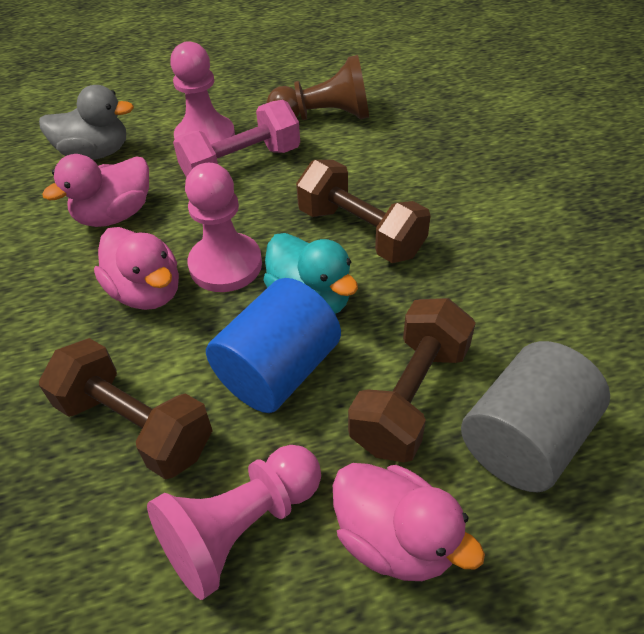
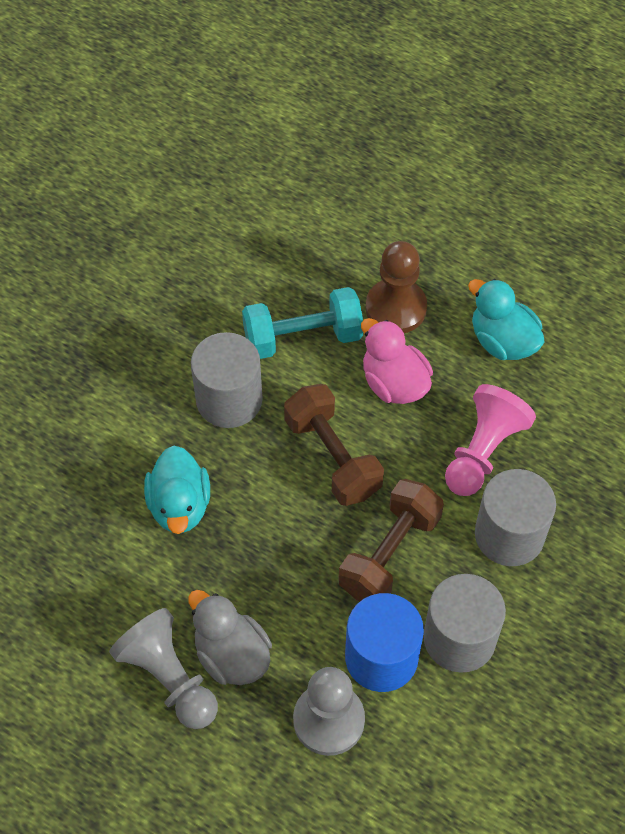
brown dumbbell: [39,338,213,479] [296,160,431,263] [348,298,476,463] = 3 -> [284,384,384,506] [339,479,444,601] = 2
grey cylinder: [461,341,610,492] = 1 -> [191,332,263,428] [423,574,506,673] [475,469,556,566] = 3
grey pawn: none = 0 -> [109,608,218,729] [293,667,365,756] = 2
pink duck: [42,154,149,227] [94,227,179,310] [333,463,485,581] = 3 -> [361,318,433,404] = 1
pink dumbbell: [173,100,300,178] = 1 -> none = 0
pink pawn: [147,445,321,600] [170,41,235,144] [185,163,262,292] = 3 -> [445,384,536,496] = 1
turquoise duck: [263,233,358,314] = 1 -> [144,446,210,534] [468,279,545,360] = 2
turquoise dumbbell: none = 0 -> [242,287,363,359] = 1

